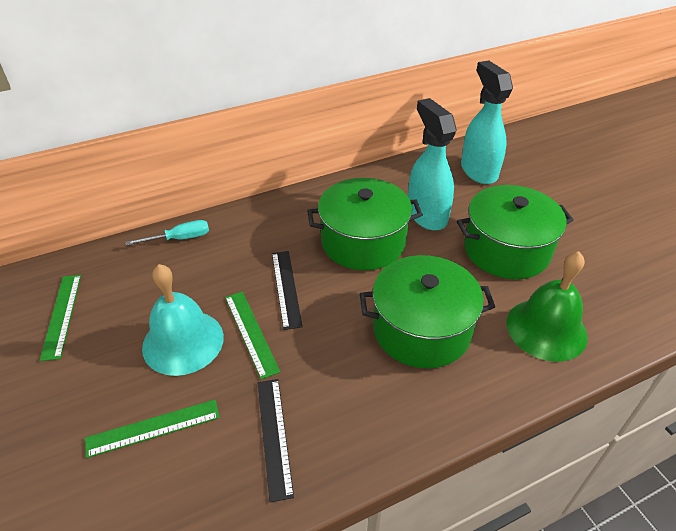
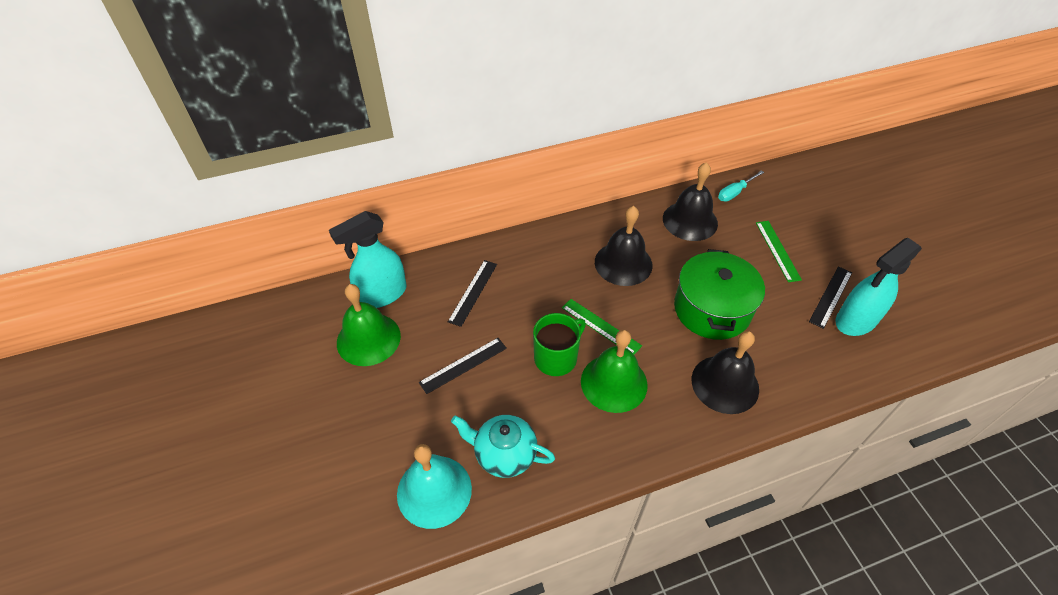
black bell: none = 0 -> [595,206,653,286] [663,162,718,241] [692,331,759,414] = 3
black ruler: [258,379,294,502] [272,251,303,330] = 2 -> [419,338,507,394] [448,260,497,327] [809,266,852,329] = 3
green bell: [507,251,588,362] = 1 -> [337,284,401,366] [581,330,648,413] = 2
green mug: none = 0 -> [533,313,586,376] = 1
green pot: [307,178,423,270] [360,255,495,368] [457,185,573,279] = 3 -> [674,249,765,340] = 1
green ruler: [40,275,81,361] [85,400,220,458] [225,292,280,379] = 3 -> [562,299,642,355] [756,221,802,282] = 2
turquoise teapot: none = 0 -> [451,415,555,478] = 1

